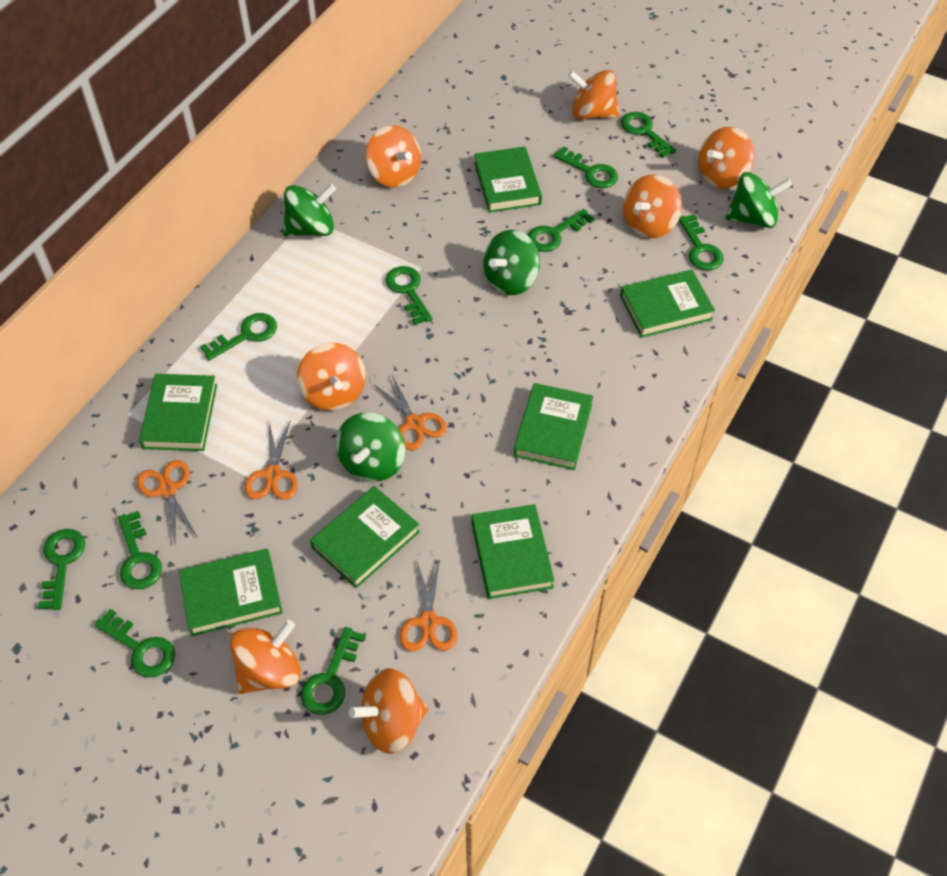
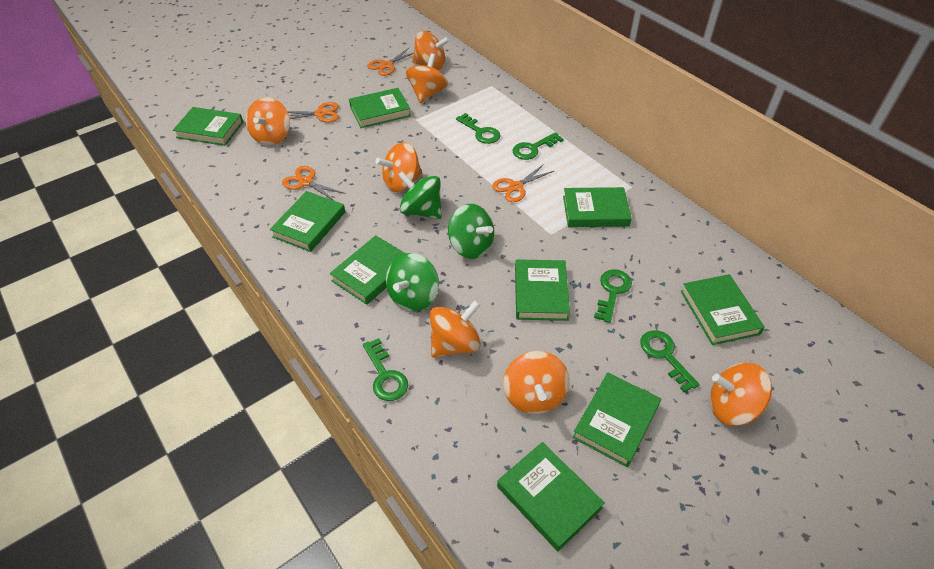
green book: [139,374,217,451] [179,549,283,636] [310,486,420,588] [471,504,555,599] [474,146,542,213] [514,383,593,470] [620,270,715,338] = 7 -> [173,107,243,146] [270,191,345,252] [330,235,406,305] [349,88,411,128] [497,442,605,551] [515,259,570,321] [563,187,632,227] [572,372,661,467] [681,274,765,345] = 9
green key: [38,529,85,610] [94,609,175,677] [118,511,162,589] [200,313,277,361] [301,627,365,715] [385,266,432,325] [528,209,594,252] [553,146,618,188] [621,112,676,158] [679,214,724,271] = 10 -> [363,338,408,401] [456,113,501,144] [512,132,563,160] [594,269,632,323] [640,330,700,392] = 5
green spinning top: [283,184,336,236] [336,412,405,482] [483,230,540,295] [725,172,792,228] = 4 -> [386,253,439,312] [398,171,442,219] [448,204,494,259] = 3

